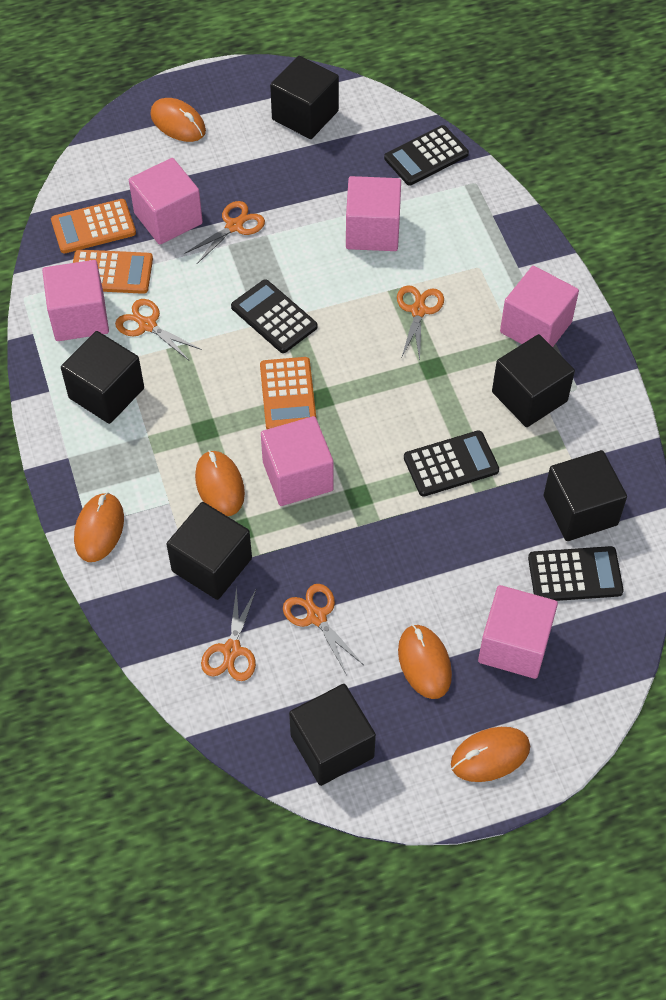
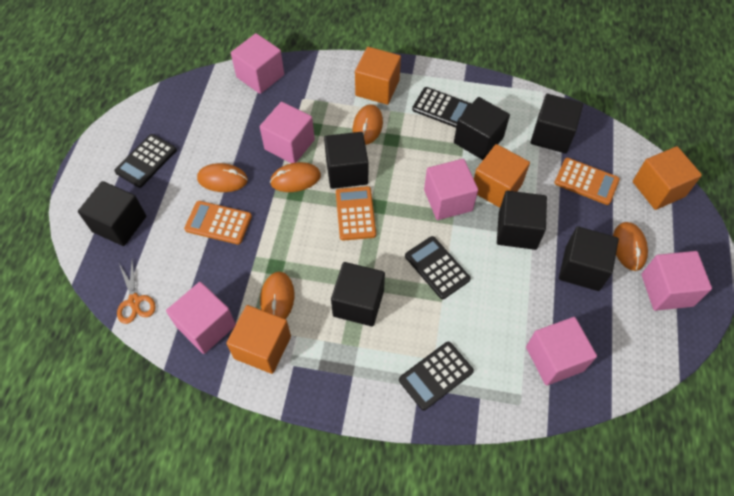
black cube: [61,331,144,424] [166,502,252,600] [270,56,339,139] [289,684,376,786] [492,334,575,427] [544,450,627,541] = 6 -> [78,181,146,246] [324,132,368,189] [331,262,385,326] [454,97,510,160] [497,191,547,250] [530,94,583,153] [559,226,619,291] = 7
orange cube: none = 0 -> [226,305,291,374] [355,47,401,105] [474,144,530,208] [633,146,702,210] = 4
orange scissors: [115,299,202,360] [184,201,265,264] [201,586,256,681] [283,584,364,674] [397,285,444,360] = 5 -> [117,260,156,324] = 1

